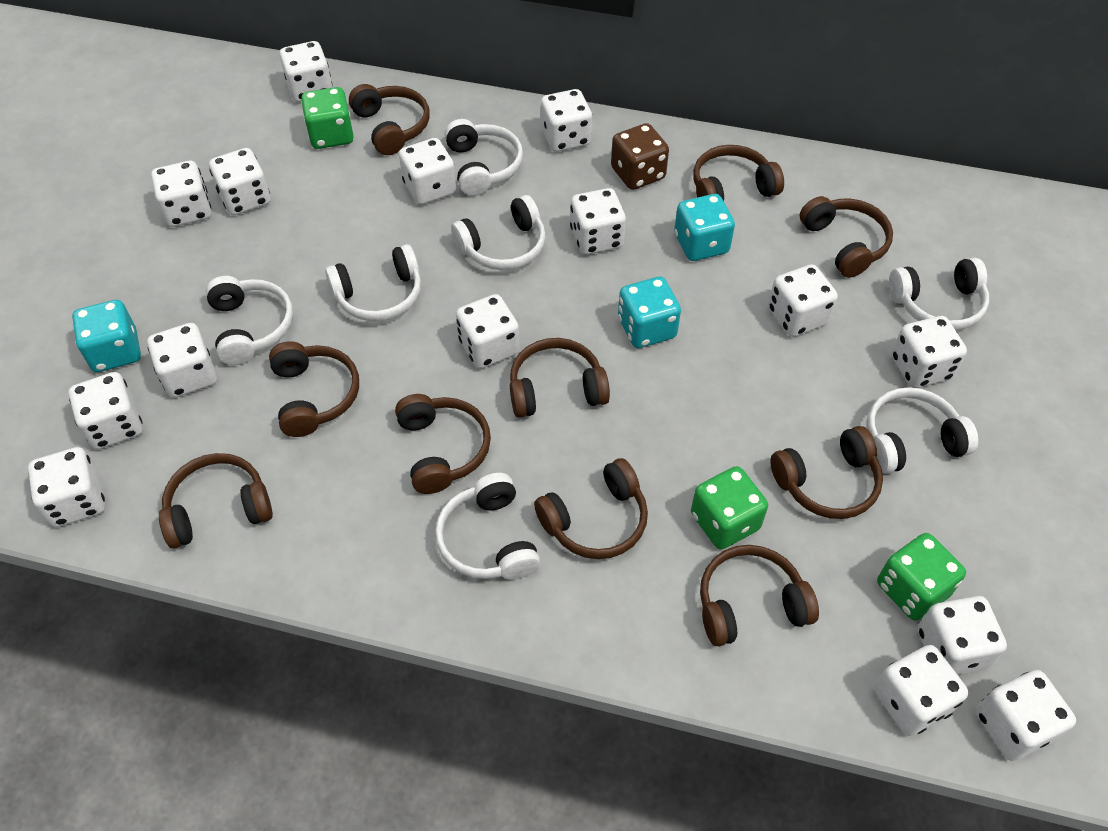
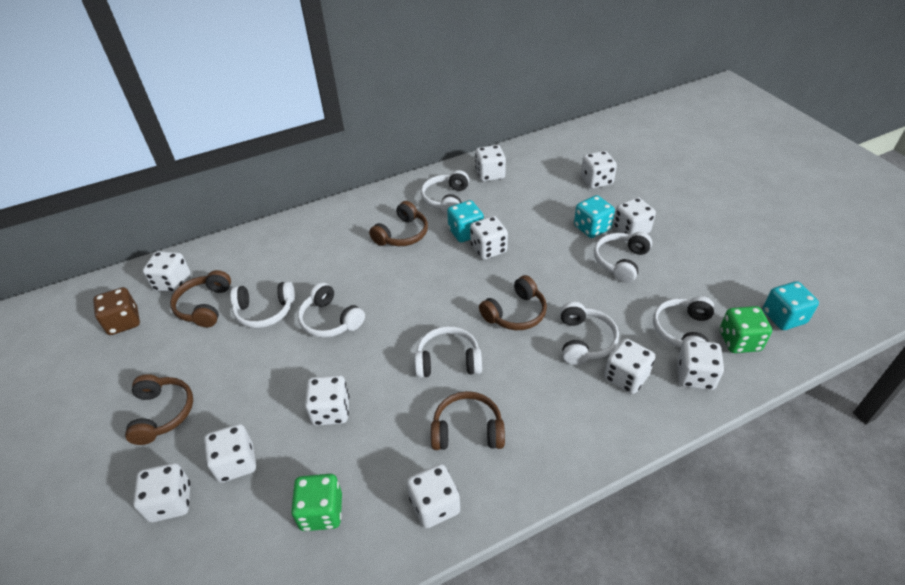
brown headphones: [159,453,273,548] [269,341,359,437] [349,84,430,155] [395,394,491,494] [510,338,610,418] [534,458,648,559] [693,145,784,201] [700,545,819,646] [771,426,883,519] [800,196,893,278] = 10 -> [125,374,193,445] [170,270,231,327] [369,201,428,246] [431,391,505,450] [479,275,547,330] = 5
green dice: [301,87,354,149] [691,466,768,550] [877,533,966,620] = 3 -> [291,474,342,531] [720,306,772,353] = 2
white dice: [28,447,105,527] [68,372,143,449] [147,323,217,398] [151,161,211,227] [209,148,271,215] [280,41,333,102] [399,138,456,205] [456,294,520,368] [541,89,592,152] [570,188,626,255] [768,264,838,337] [874,645,968,736] [892,316,967,388] [918,596,1007,675] [976,670,1076,761] = 15 -> [133,463,190,522] [143,251,190,292] [204,424,256,483] [305,375,349,426] [407,464,460,528] [470,216,508,260] [475,145,506,181] [581,151,617,189] [604,338,655,394] [613,197,656,235] [677,340,724,390] = 11

